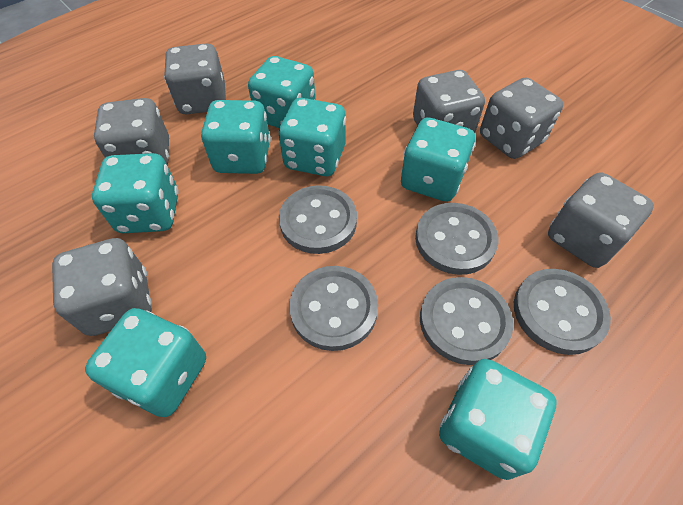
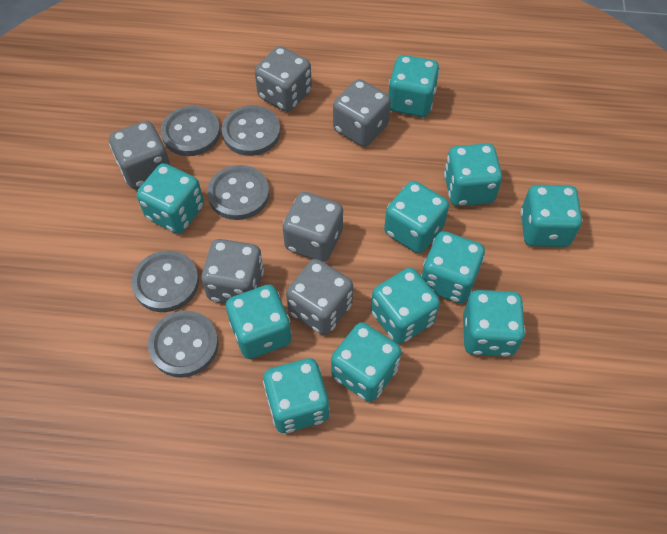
turquoise dice: [85,308,206,417] [92,153,178,233] [201,100,271,174] [248,56,316,128] [279,98,346,176] [401,118,475,202] [439,359,556,480] = 7 -> [137,163,204,234] [226,285,292,359] [263,358,330,433] [331,322,402,402] [371,268,440,344] [384,181,449,253] [388,55,440,117] [421,231,485,303] [444,143,502,206] [463,290,526,357] [520,185,582,247] = 11

